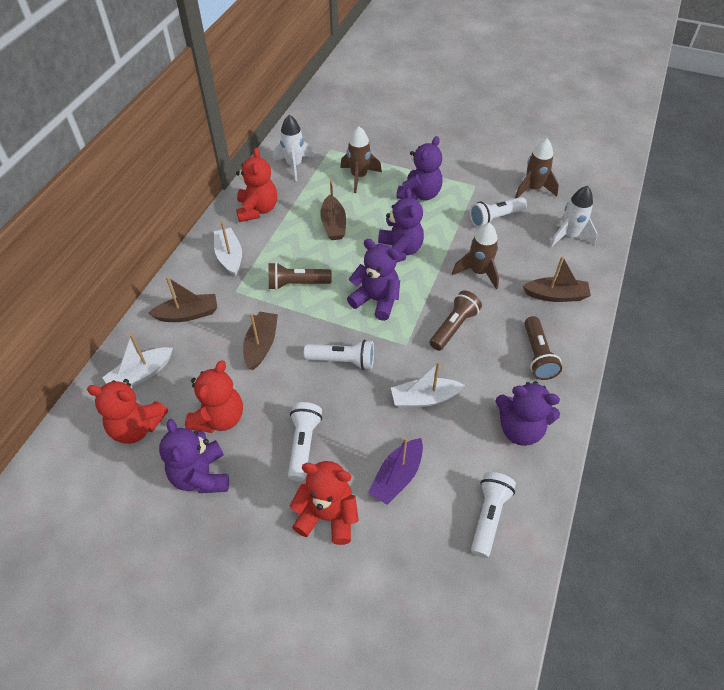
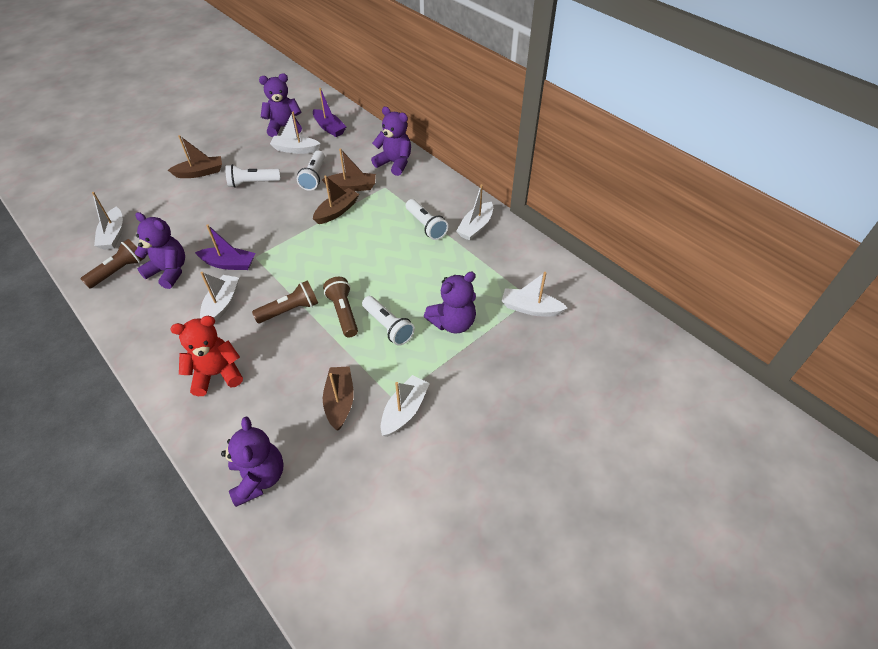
brown rocket: [340,126,382,193] [452,223,499,289] [515,139,559,198] = 3 -> none = 0
purple boat: [368,437,423,505] = 1 -> [195,224,255,270] [313,88,346,137] = 2
red teddy bear: [87,379,168,444] [185,360,243,433] [236,148,277,222] [290,461,359,545] = 4 -> [170,316,243,396] = 1
white boat: [102,334,173,387] [214,222,242,277] [391,361,465,408] = 3 -> [92,192,123,250] [200,272,239,323] [270,112,321,154] [381,375,430,437] [456,184,493,241] [502,272,567,317] = 6
white rocket: [273,115,314,181] [550,186,597,247] = 2 -> none = 0

